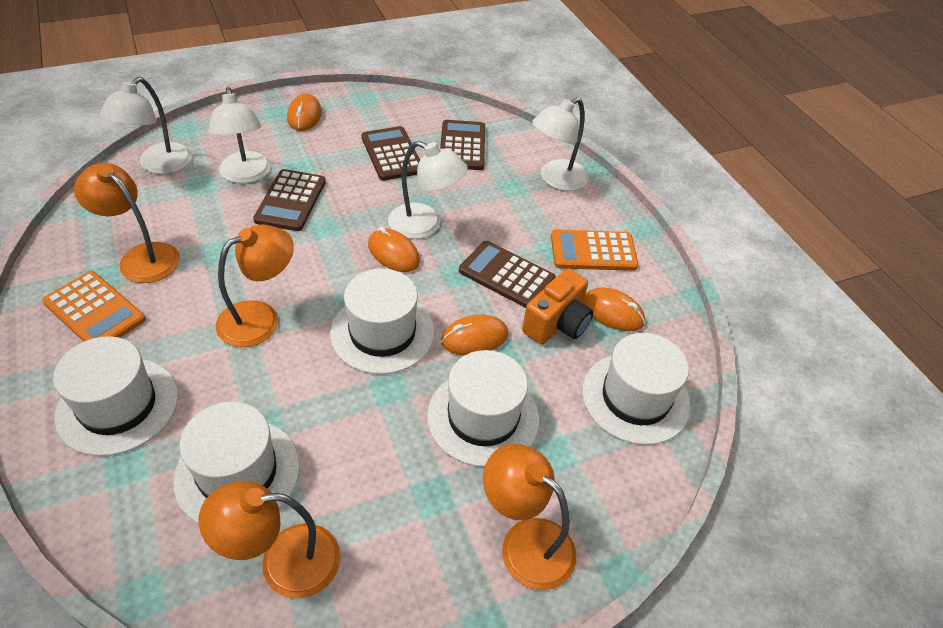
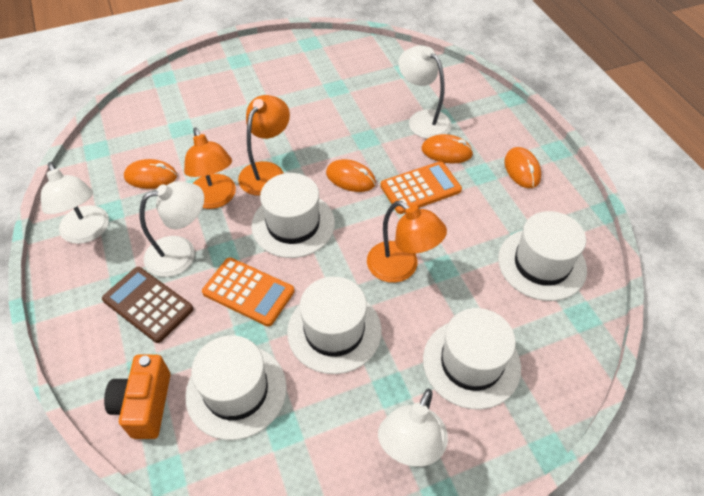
brown calculator: [253,169,326,231] [361,126,420,181] [440,120,485,170] [459,241,556,308] = 4 -> [102,267,193,343] = 1
orange lamp: [74,163,180,283] [199,481,341,599] [216,225,294,347] [483,444,576,590] = 4 -> [184,128,236,209] [238,95,290,196] [367,201,447,283] = 3

